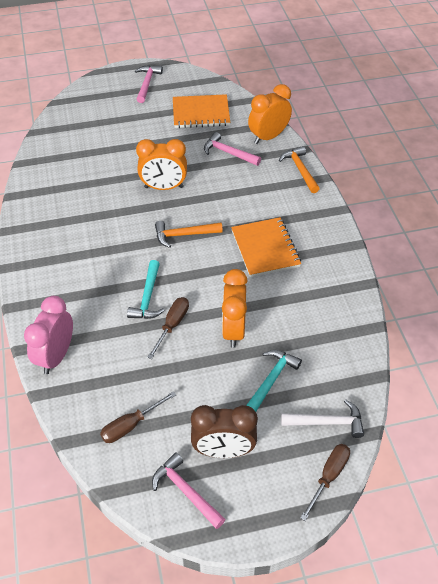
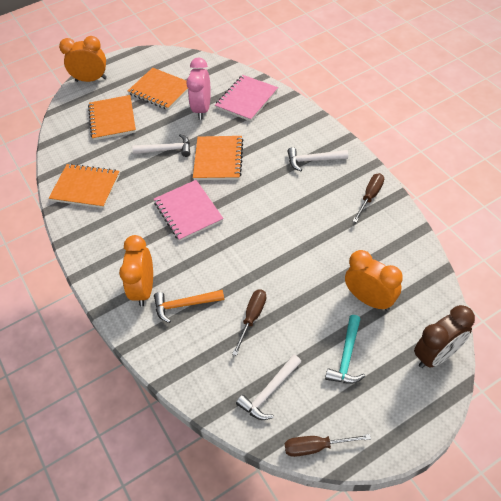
orange hammer: [155,221,223,248] [279,146,320,193] = 2 -> [154,290,225,323] = 1
orange notebook: [173,94,230,128] [231,217,301,277] = 2 -> [49,163,120,208] [88,95,136,140] [128,68,188,110] [193,136,244,180] = 4
pink hammer: [135,65,163,103] [152,452,225,529] [204,132,261,166] = 3 -> none = 0
pink notebook: none = 0 -> [154,180,224,241] [215,75,278,121] = 2
turquoise hammer: [127,260,165,319] [246,350,302,412] = 2 -> [325,315,365,384] = 1
white hammer: [281,400,364,438] = 1 -> [132,134,190,157] [236,354,301,420] [287,147,348,171] = 3

